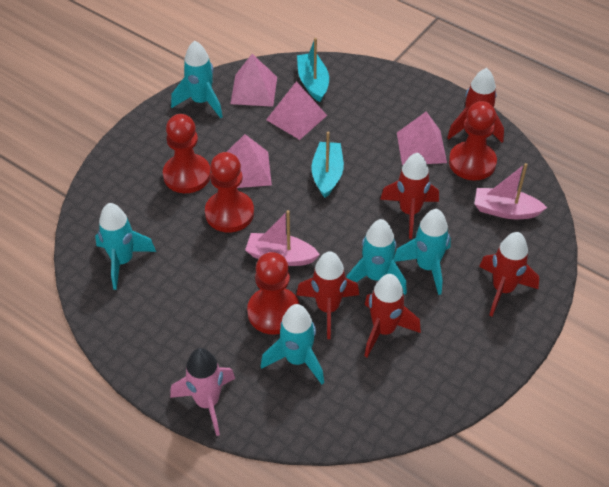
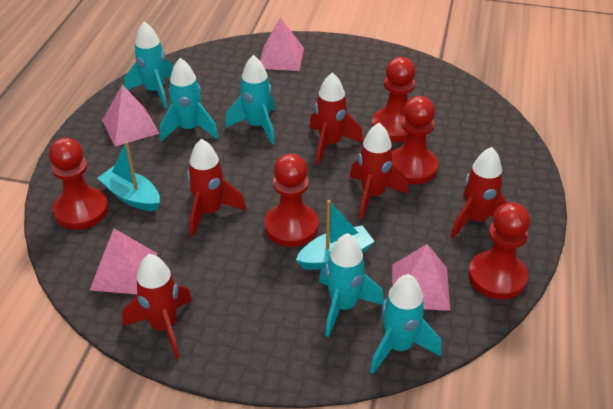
pink boat: [245,210,320,266] [474,163,547,219] = 2 -> none = 0
pink rocket: [170,348,235,436] = 1 -> none = 0
red pawn: [163,114,211,193] [205,152,254,232] [247,252,300,335] [449,101,497,180] = 4 -> [49,137,108,230] [264,153,319,247] [372,57,416,142] [392,96,438,184] [468,202,530,299] = 5

